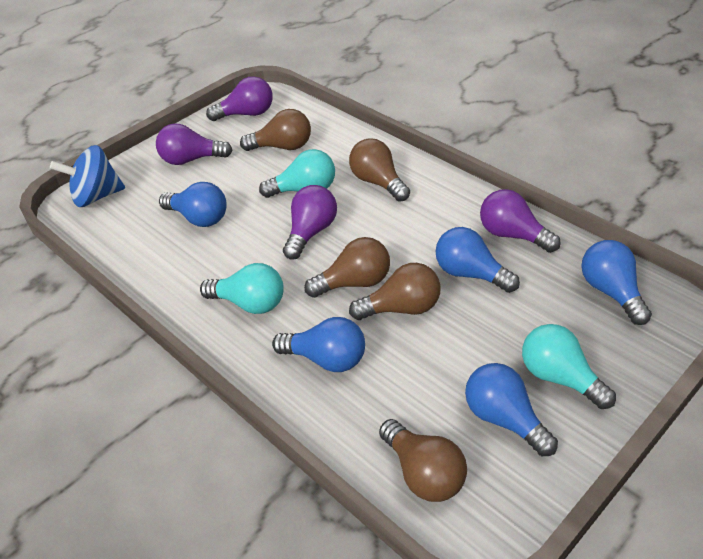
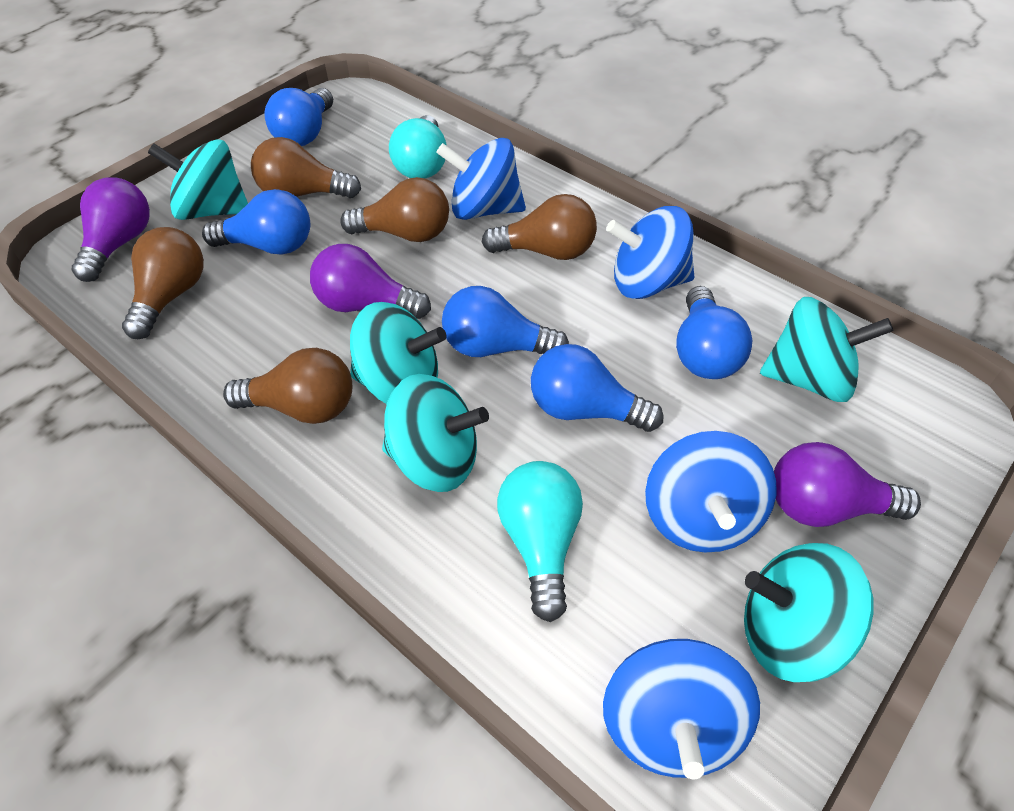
blue spinning top: [50,145,125,207] = 1 -> [436,138,526,220] [603,639,760,779] [606,206,694,299] [645,431,776,553] = 4
purple light bulb: [156,123,233,165] [206,76,273,121] [283,185,337,260] [480,189,561,253] = 4 -> [72,177,150,282] [310,244,431,319] [774,442,921,527] = 3
turquoise light bulb: [200,263,284,314] [259,149,335,198] [522,324,616,409] = 3 -> [389,115,447,178] [497,461,583,622] = 2
turquoise spinning top: none = 0 -> [148,139,248,220] [350,302,447,404] [382,374,489,492] [744,543,874,682] [760,297,893,402] = 5

